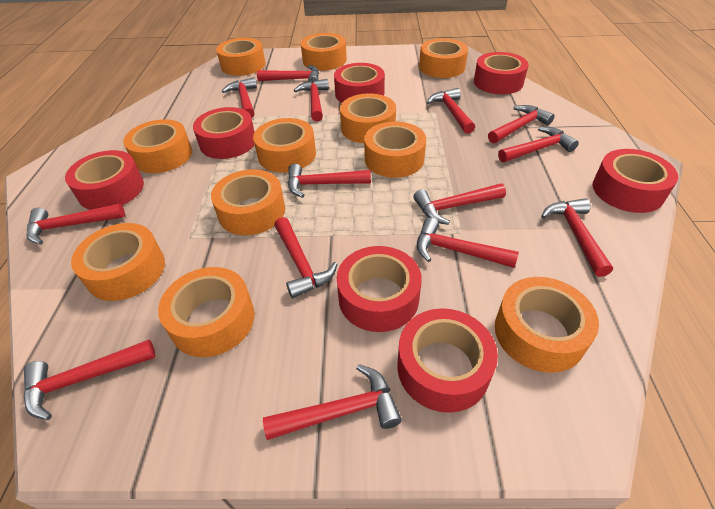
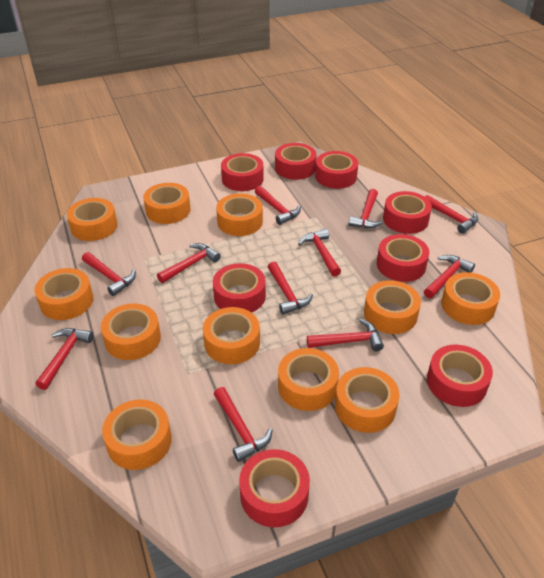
red hammer: [24,340,155,420] [27,203,125,245] [222,77,257,118] [257,65,319,83] [263,364,402,440] [274,217,338,298] [288,164,371,198] [294,79,329,121] [413,183,506,225] [417,217,519,268] [426,88,475,134] [488,105,555,143] [498,127,579,162] [541,198,613,277] = 14 -> [35,328,94,390] [82,252,136,296] [157,243,221,283] [214,387,272,462] [255,186,301,225] [268,262,313,315] [298,229,341,277] [307,319,384,351] [348,189,383,228] [424,255,475,298] [425,195,479,234] = 11
red tape: [65,150,144,210] [193,107,255,159] [334,63,385,103] [336,246,422,332] [397,308,498,413] [474,52,529,94] [593,149,678,213] = 7 -> [213,263,266,313] [221,153,264,191] [239,449,310,527] [275,143,317,180] [315,151,358,189] [377,234,429,282] [383,191,432,234] [427,345,493,407] = 8

